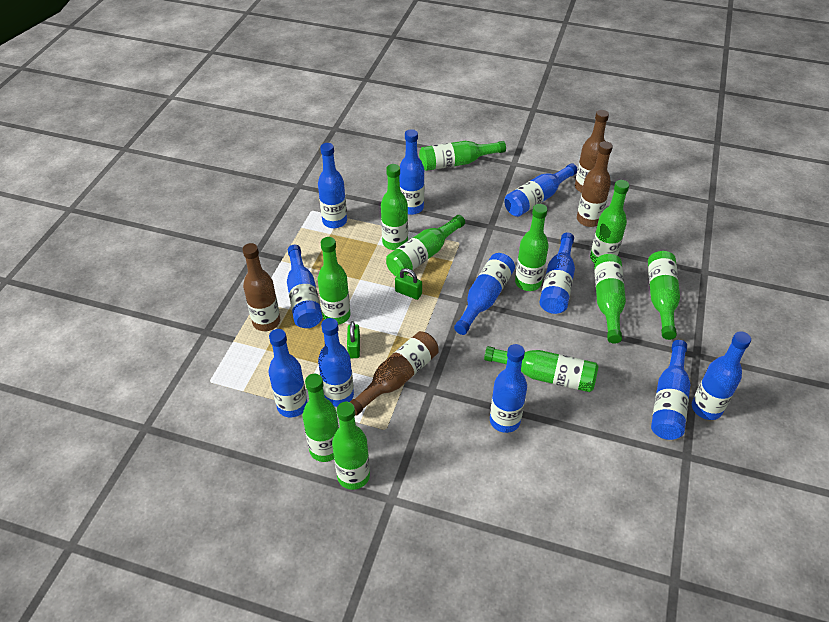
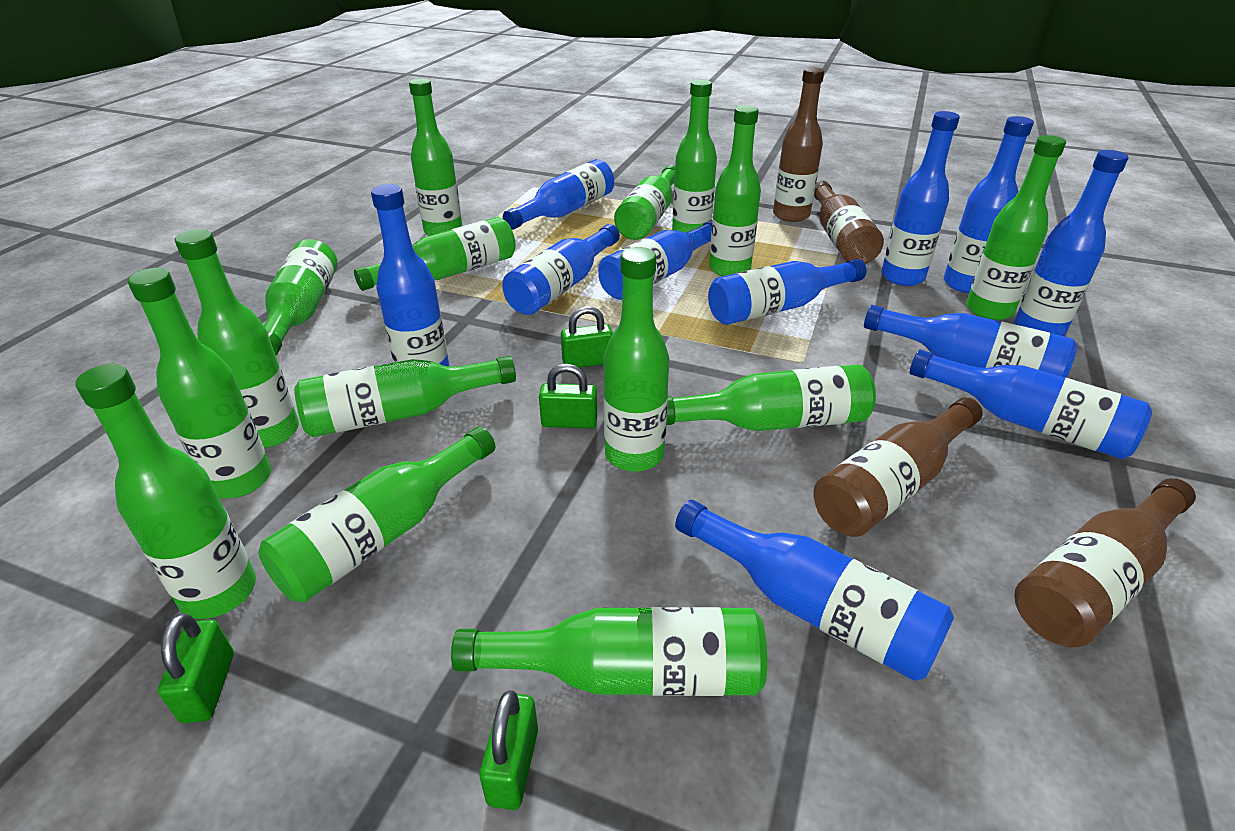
green bottle: [303,374,339,462] [318,237,350,325] [332,402,370,490] [381,164,408,250] [386,215,465,276] [419,141,506,171] [484,346,598,392] [515,204,549,291] [590,180,629,262] [594,254,626,344] [648,251,680,340] = 11 -> [75,364,256,619] [128,268,271,498] [175,229,299,448] [258,427,495,602] [264,239,338,356] [294,356,516,437] [354,217,516,291] [409,78,462,236] [451,607,767,696] [603,247,669,472] [614,165,675,240] [666,364,876,431] [672,79,717,233] [709,105,761,276] [966,135,1066,320] = 15
green padlock: [347,321,360,358] [395,268,422,300] = 2 -> [158,614,234,723] [479,690,538,810] [539,364,597,428] [561,306,613,368] = 4

